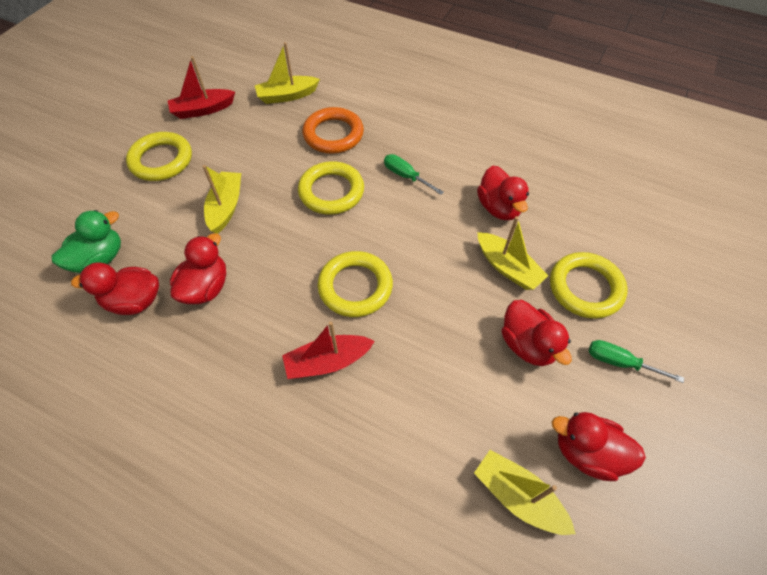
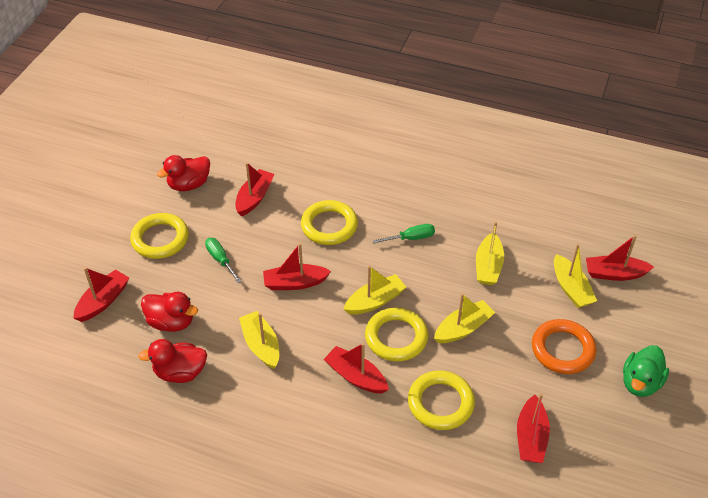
red boat: [168,56,235,119] [282,321,375,379] = 2 -> [73,267,129,322] [235,162,274,216] [263,243,331,290] [324,343,389,394] [517,393,550,463] [586,235,654,281] = 6
red duck: [71,262,159,315] [170,233,226,304] [477,166,529,220] [502,300,572,366] [552,412,646,481] = 5 -> [138,339,207,383] [141,292,198,332] [157,155,210,191] = 3
yellow boat: [202,165,241,234] [255,42,320,104] [474,450,576,535] [477,216,548,290] = 4 -> [239,311,279,369] [343,265,406,315] [434,293,495,343] [476,222,504,285] [554,244,597,308] = 5

